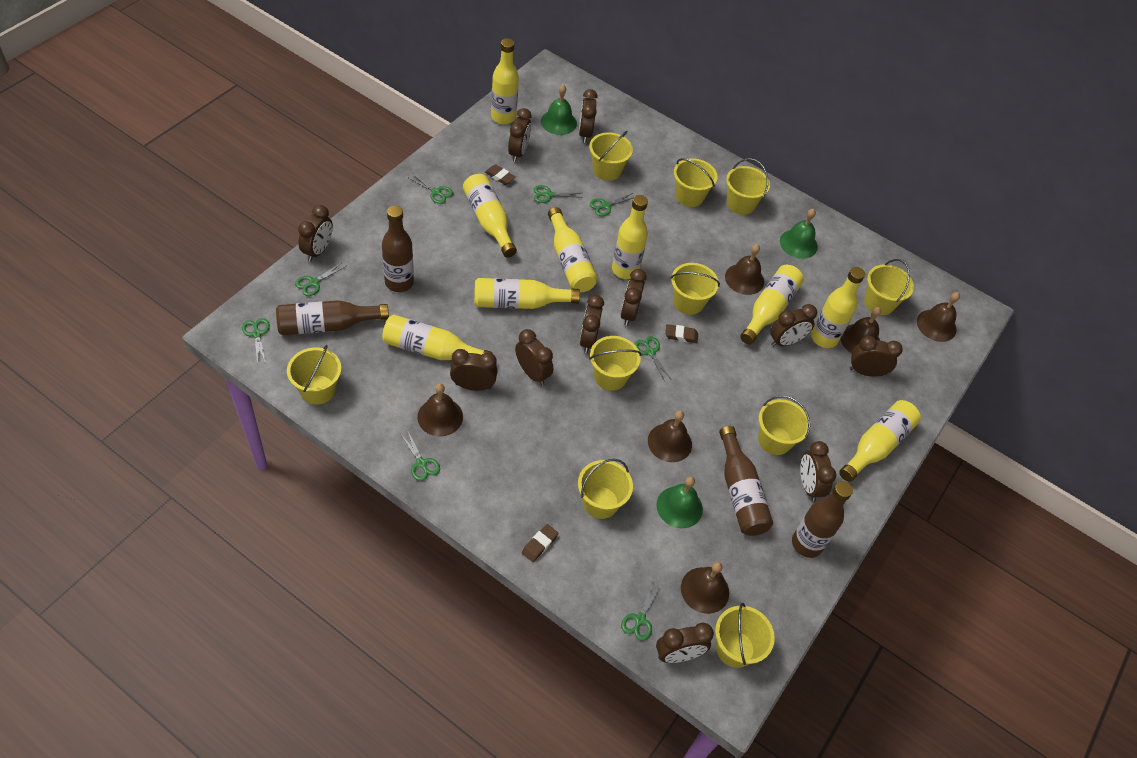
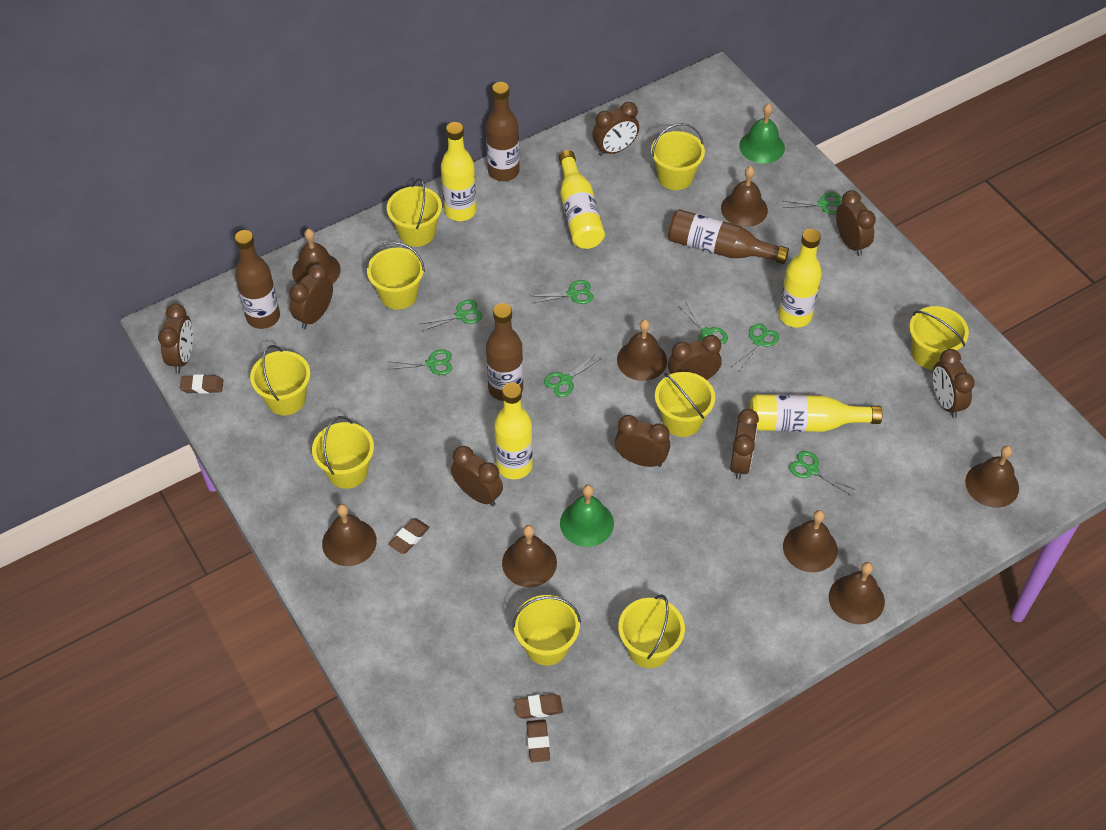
brown bell: [417,383,463,437] [648,410,692,462] [681,562,729,614] [725,244,764,295] [841,307,881,353] [917,292,960,342] = 6 -> [292,229,341,284] [322,504,377,566] [502,525,557,587] [617,319,667,381] [721,166,768,227] [783,510,838,572] [829,562,885,624] [965,446,1019,508] = 8
brown clock: [298,205,333,261] [450,349,497,391] [508,108,531,162] [515,329,553,385] [579,89,598,143] [580,295,604,353] [621,269,646,326] [656,622,714,663] [770,304,817,347] [800,441,836,502] [849,336,903,377] = 11 -> [158,303,193,373] [289,264,333,329] [451,446,503,506] [592,102,639,156] [615,415,670,467] [668,335,722,380] [730,409,759,480] [836,190,876,256] [932,349,975,418] = 9
brown eraser: [485,164,516,185] [522,524,558,562] [665,324,698,343] = 3 -> [180,374,223,394] [389,518,430,554] [514,694,563,719] [526,719,550,762] = 4
green bell: [541,85,577,135] [656,476,703,528] [780,209,818,259] = 3 -> [560,485,614,547] [739,103,785,164] = 2
yellow bottle: [382,314,492,360] [463,174,517,258] [474,278,580,309] [491,38,519,124] [548,207,598,292] [612,195,648,279] [740,265,804,344] [811,267,865,348] [839,400,921,482] = 9 -> [441,122,477,221] [494,383,533,479] [559,150,605,249] [750,394,882,432] [778,229,822,328] = 5
yellow bucket: [287,345,341,405] [578,459,633,519] [589,131,633,181] [589,336,642,391] [671,263,720,315] [674,158,718,207] [715,603,775,668] [726,158,770,215] [758,395,810,455] [864,259,914,315] = 10 -> [250,345,310,415] [312,416,374,489] [366,242,425,310] [387,178,442,247] [512,595,581,665] [618,594,685,668] [651,123,705,190] [655,372,715,437] [909,306,969,370] = 9

